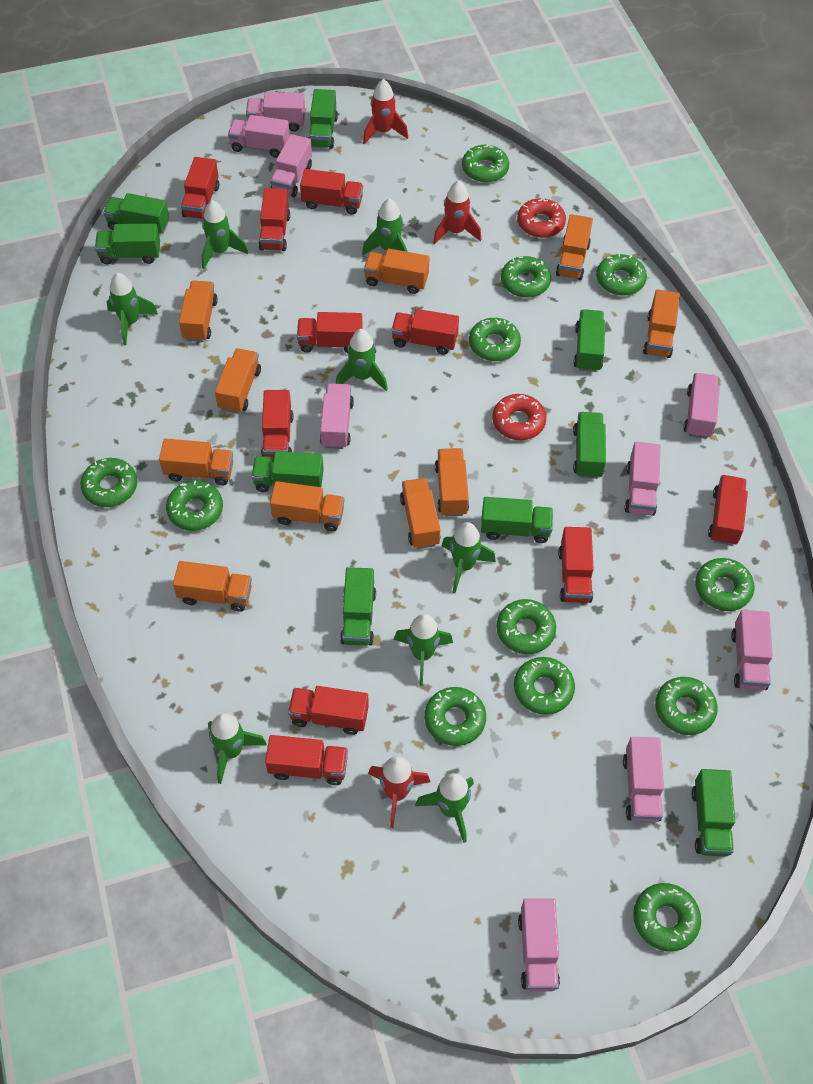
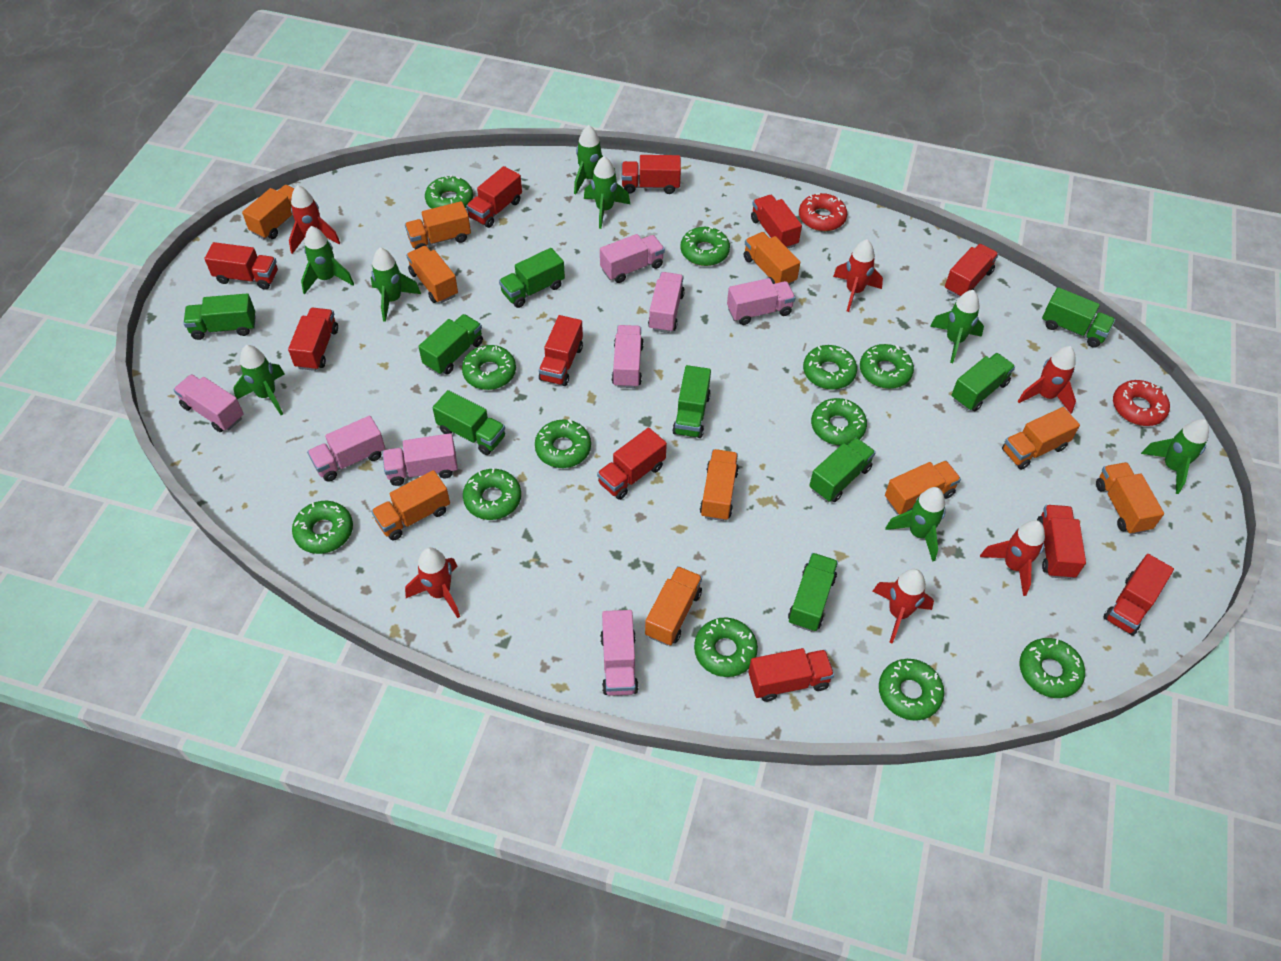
pink truck: [228,115,290,158] [246,92,305,131] [270,134,312,197] [320,383,354,449] [518,898,560,991] [623,737,664,822] [625,442,661,516] [683,373,720,439] [731,610,773,690] = 9 -> [173,374,243,432] [307,416,385,482] [382,433,458,486] [600,234,665,283] [600,610,638,696] [612,325,644,388] [648,272,685,333] [727,278,795,325] = 8
red rocket: [363,79,408,145] [368,756,430,828] [433,180,481,245] = 3 -> [289,185,340,254] [405,547,460,618] [833,239,883,312] [873,569,934,644] [980,520,1045,596] [1018,346,1076,414] = 6
red truck: [181,157,219,219] [259,188,290,251] [261,390,294,460] [265,735,348,785] [288,686,369,735] [297,312,363,353] [300,169,363,215] [391,309,459,355] [558,527,594,603] [708,475,748,546] = 10 -> [204,242,278,290] [288,308,338,371] [466,166,522,228] [539,315,583,386] [597,428,667,500] [622,155,681,194] [748,648,834,702] [751,195,802,248] [945,244,999,298] [1037,505,1086,579] [1103,554,1174,636] = 11

